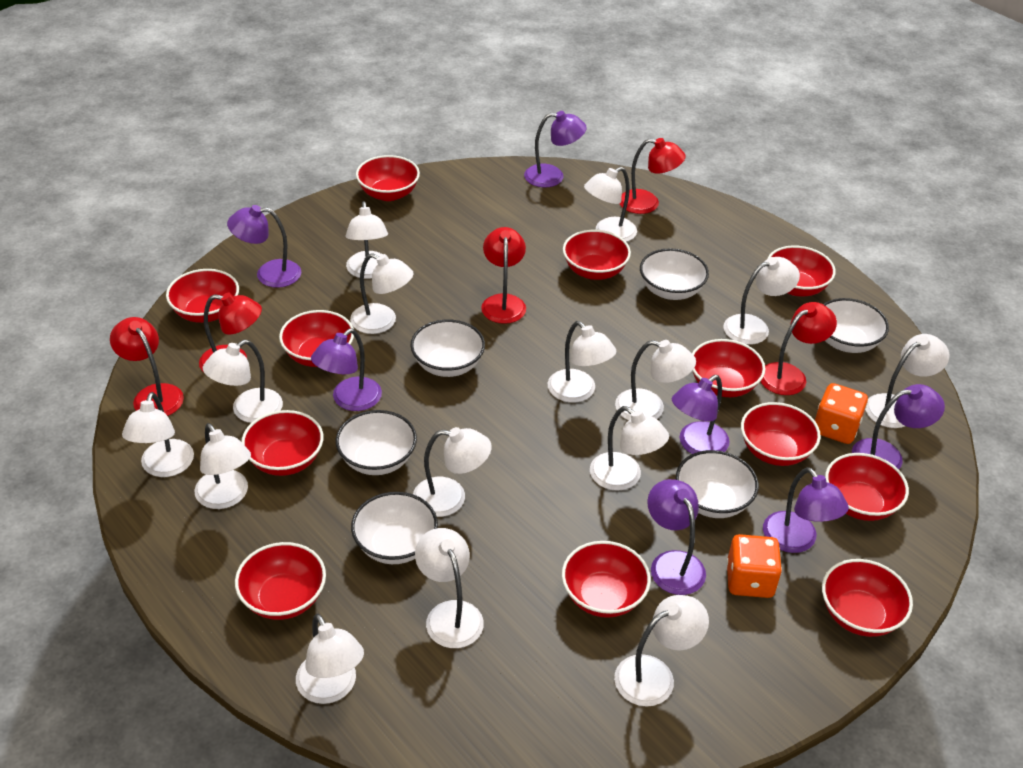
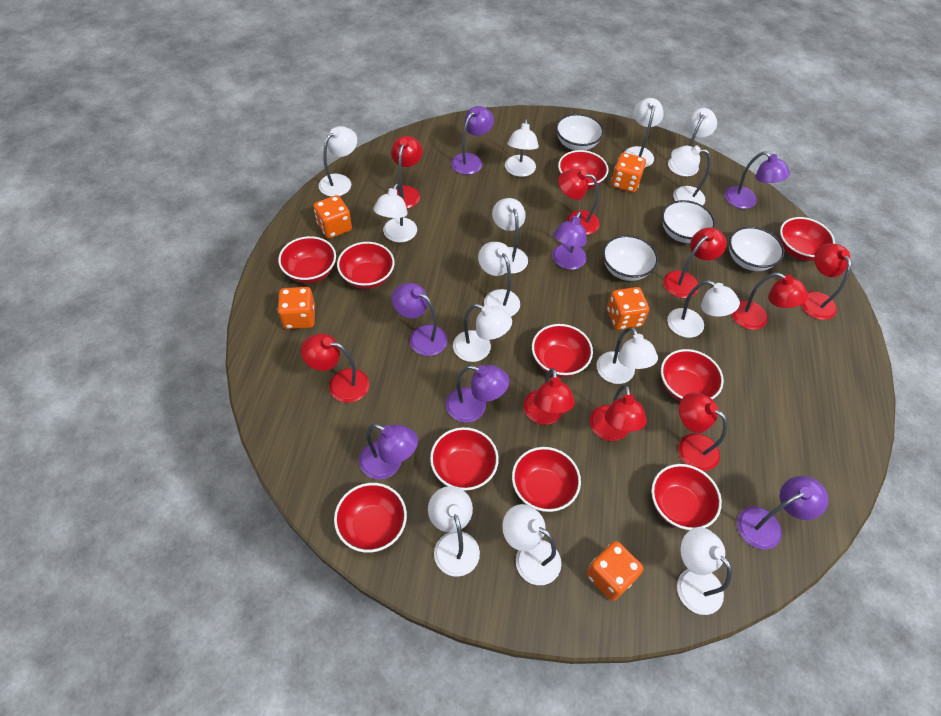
orange dice: [726,534,782,598] [815,383,868,444] = 2 -> [278,287,315,329] [313,195,352,239] [586,541,643,601] [607,287,649,330] [611,153,646,192] = 5
red bowl: [166,269,239,323] [235,542,326,620] [242,410,323,476] [279,310,354,367] [356,155,420,201] [562,541,651,618] [563,230,631,280] [692,339,765,397] [741,402,821,466] [767,245,836,296] [822,559,913,637] [825,453,909,521] = 12 -> [278,236,336,283] [334,483,407,553] [337,242,394,289] [430,427,499,491] [512,447,581,512] [532,324,593,377] [558,150,609,190] [651,464,722,530] [661,349,724,401] [780,217,835,261] = 10
red lamp: [110,317,184,416] [199,293,262,372] [481,227,526,324] [619,138,686,214] [760,302,837,395] = 5 -> [301,333,369,403] [391,136,423,209] [524,368,575,425] [558,169,600,235] [590,385,647,441] [664,227,727,298] [678,392,727,471] [731,272,808,330] [801,244,851,320] = 9
white bowl: [336,410,417,475] [351,492,438,564] [410,319,485,377] [640,248,709,300] [676,450,759,518] [823,298,889,353] = 6 -> [556,114,604,150] [603,235,658,281] [662,200,715,243] [729,227,784,271] = 4
white lamp: [122,392,194,477] [195,423,251,509] [203,340,283,423] [296,614,364,704] [346,201,388,279] [350,253,414,334] [413,427,492,517] [415,528,484,648] [548,321,616,403] [584,167,637,242] [590,406,669,491] [614,595,709,707] [615,340,696,421] [723,257,800,344] [865,334,949,428] = 15 -> [319,126,357,197] [373,183,417,242] [428,486,480,577] [453,304,512,362] [478,242,520,316] [492,198,528,274] [502,504,561,585] [505,119,539,177] [596,327,658,384] [624,98,664,167] [667,280,740,338] [668,108,717,177] [671,146,711,205] [677,527,732,615] = 14

